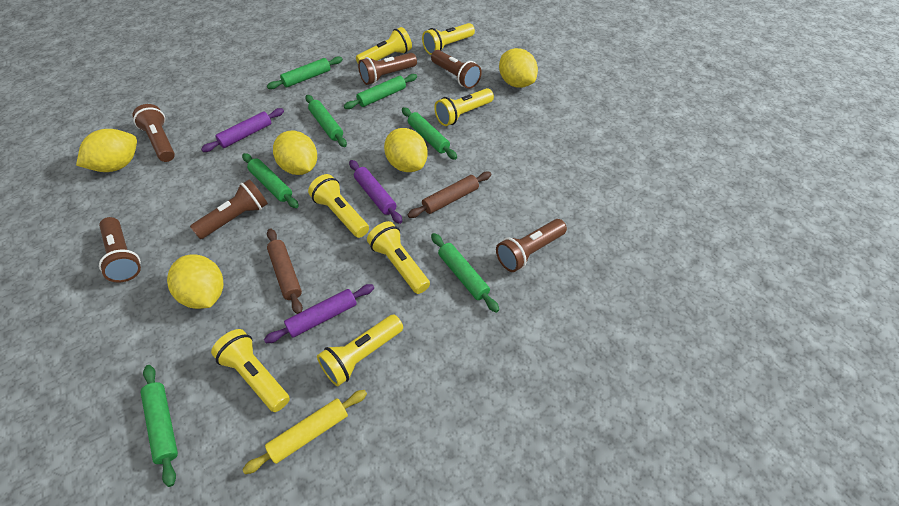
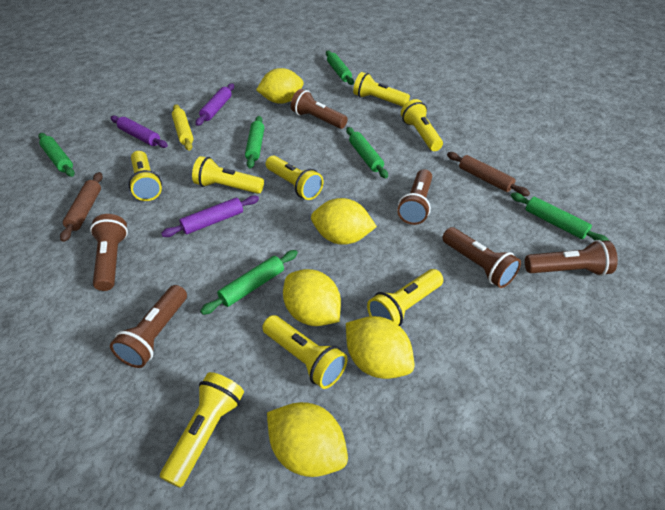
green rolling pin: [141,365,178,487] [242,153,299,208] [267,56,343,89] [305,95,347,147] [344,74,417,109] [402,107,457,160] [431,233,499,313] = 7 -> [38,133,75,177] [200,250,298,315] [245,116,264,168] [326,50,354,85] [346,127,388,178] [511,192,609,241] = 6
yellow flashlight: [211,329,290,412] [308,174,369,238] [317,314,403,386] [356,27,412,63] [367,221,430,294] [422,23,475,55] [434,88,494,126] = 7 -> [129,151,162,201] [160,372,244,488] [192,156,264,194] [262,315,348,389] [266,156,323,200] [353,72,410,107] [367,269,443,326] [401,99,443,151] = 8

